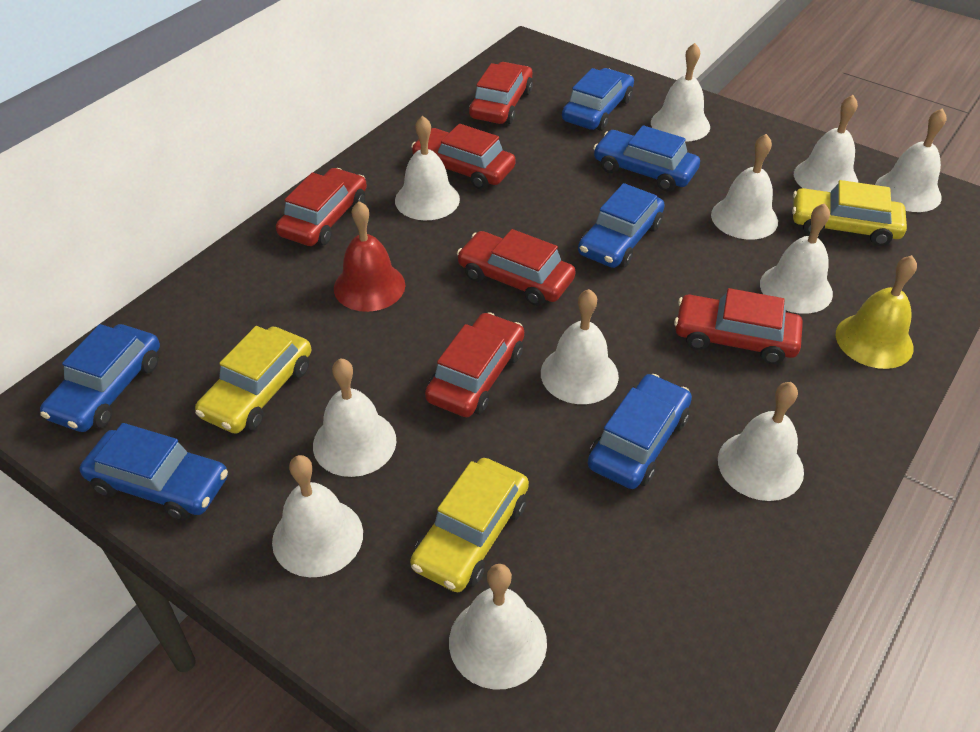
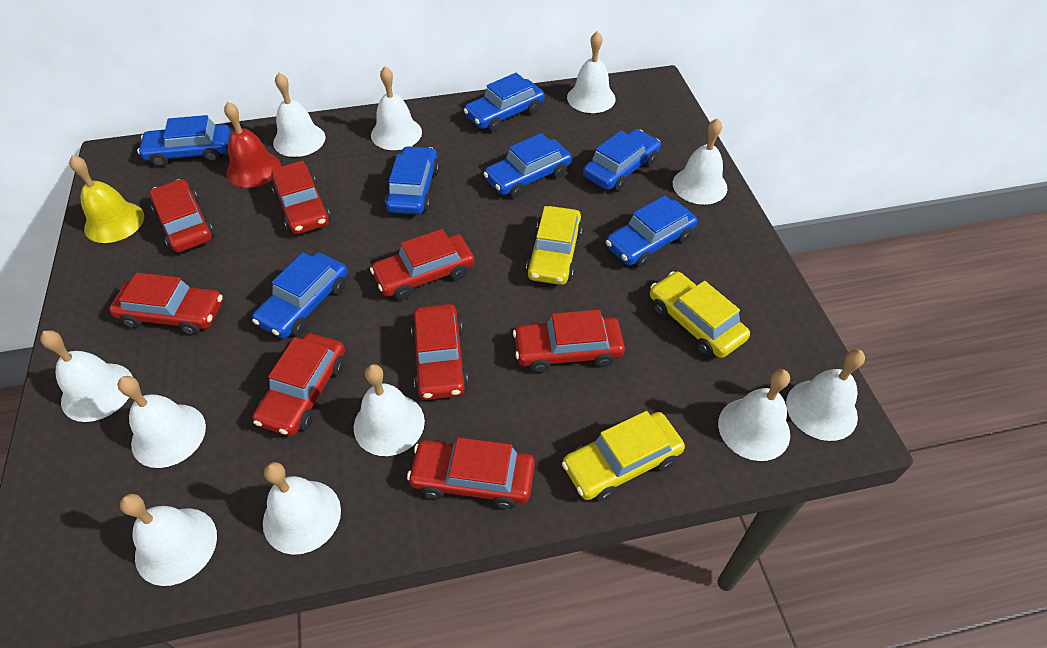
blue car: [40,324,160,432] [80,423,228,521] [562,68,634,131] [578,183,665,268] [588,374,692,489] [593,125,700,192] = 6 -> [137,115,231,167] [252,252,348,338] [385,146,439,215] [464,73,545,132] [483,133,572,198] [583,129,661,191] [606,195,697,267] = 7
red car: [276,168,367,246] [411,124,516,190] [425,312,524,417] [457,229,576,306] [469,62,533,124] [674,288,803,364] = 6 -> [109,273,223,335] [150,179,214,252] [253,333,345,436] [271,161,331,234] [370,229,474,300] [407,437,535,509] [411,304,468,400] [513,310,625,373] = 8

